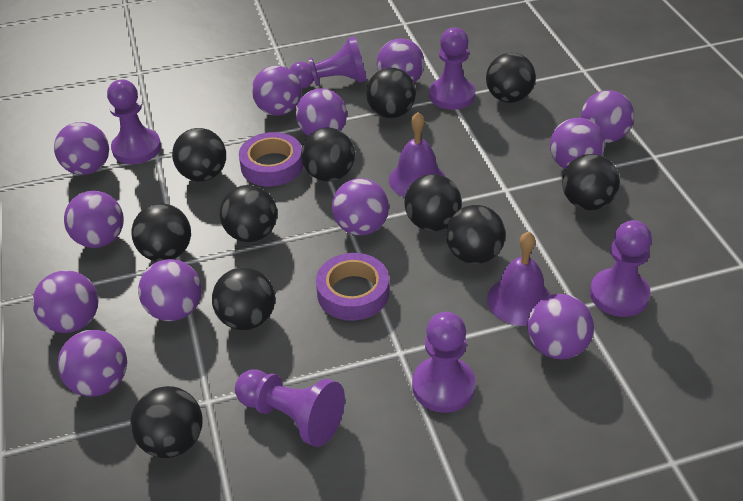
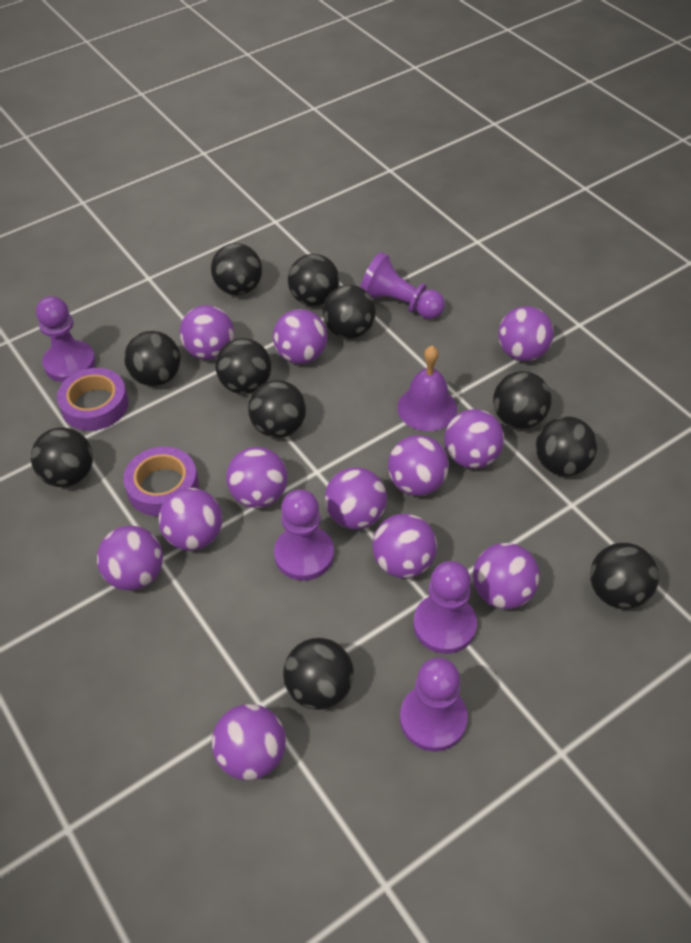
purple bell: [389,112,445,197] [487,232,551,326] = 2 -> [397,346,457,431] = 1
purple pawn: [107,80,161,164] [235,370,345,447] [289,36,367,89] [412,312,476,413] [429,28,475,110] [590,220,652,317] = 6 -> [36,296,96,382] [274,489,334,581] [360,252,445,319] [400,657,468,752] [413,561,477,654] = 5

